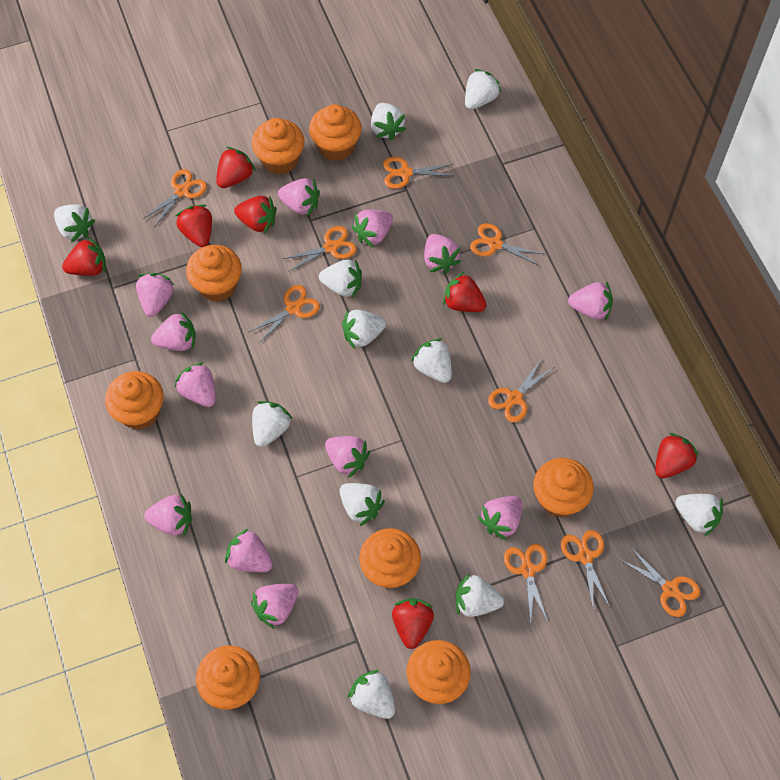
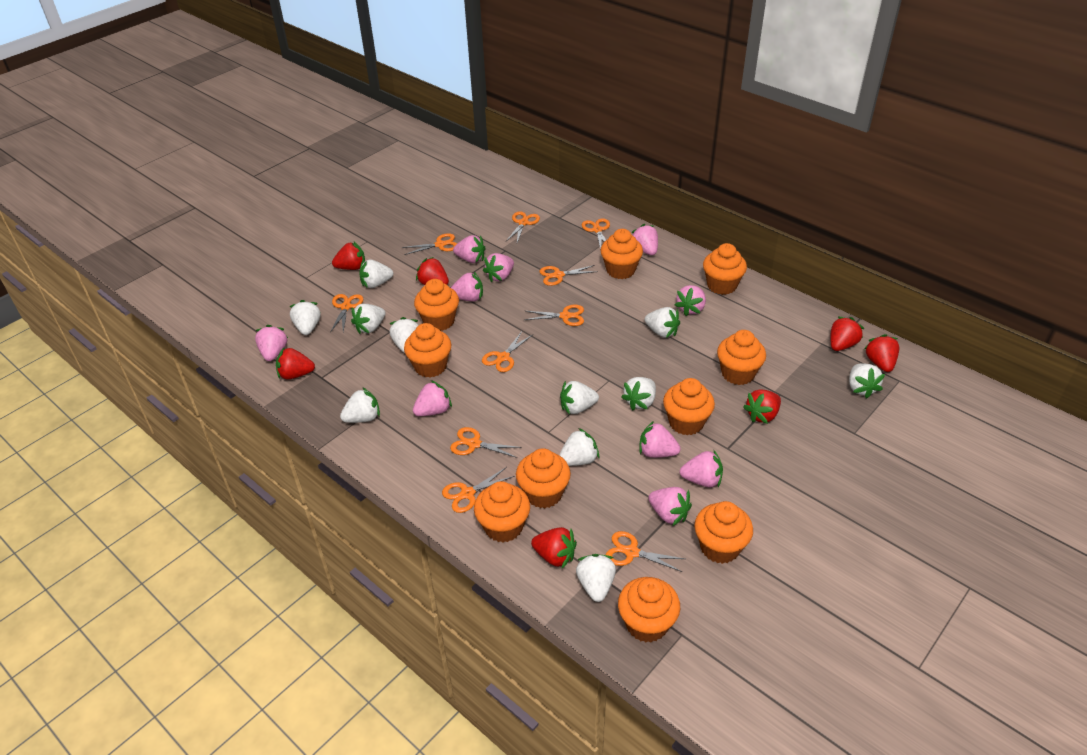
orange cupcake: [105,371,164,430] [186,245,242,302] [196,646,260,710] [252,118,304,175] [309,104,362,161] [359,528,421,589] [406,640,471,704] [533,458,594,517] = 8 -> [404,323,451,378] [414,279,459,331] [474,481,530,542] [516,448,571,508] [601,229,643,279] [618,577,680,643] [663,378,715,435] [694,501,753,564] [703,243,747,295] [717,330,766,385] = 10
orange scissors: [143,169,207,226] [249,285,320,344] [283,226,357,272] [383,157,454,189] [470,223,544,266] [488,358,554,423] [504,544,548,624] [561,530,610,608] [621,548,700,617] = 9 -> [330,294,363,332] [402,233,457,255] [442,467,515,513] [450,427,522,458] [482,331,532,372] [506,211,540,242] [524,305,584,326] [539,265,598,286] [582,218,610,250] [606,531,685,572] = 10
pink strawberry: [136,273,174,317] [144,494,192,536] [151,312,196,351] [175,362,216,407] [225,529,273,572] [251,584,298,629] [278,178,320,216] [325,436,370,478] [352,210,393,248] [424,234,461,274] [478,496,522,540] [568,281,613,321] = 12 -> [255,325,288,361] [413,380,452,416] [451,272,483,302] [453,235,486,263] [483,253,514,282] [632,224,658,255] [639,421,681,458] [648,487,692,526] [675,285,706,316] [680,450,723,488] = 10

